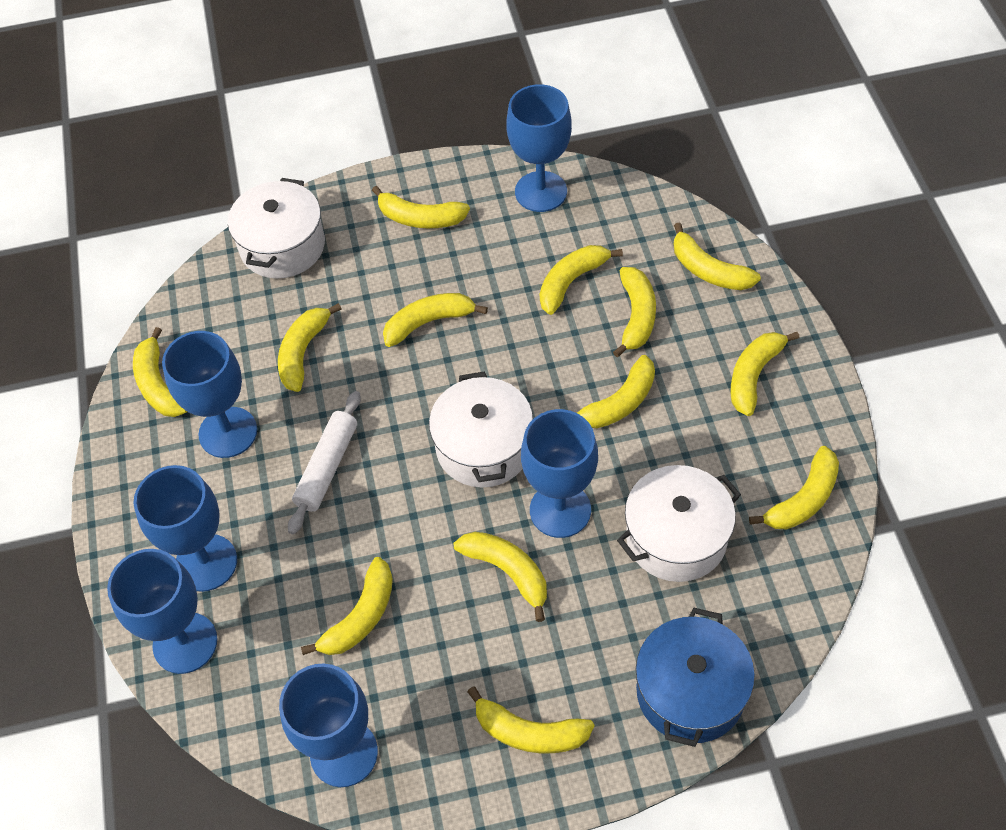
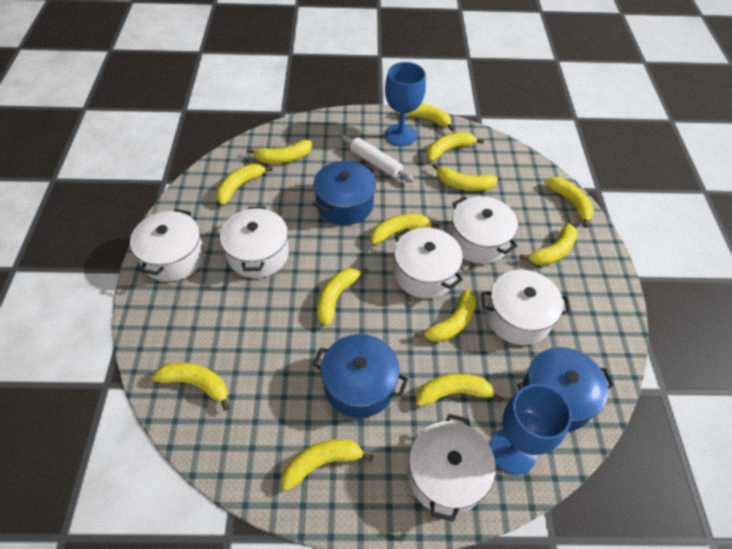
blue goblet: [107,549,217,674] [134,465,237,592] [162,331,257,458] [279,663,378,787] [506,84,572,212] [521,409,598,538] = 6 -> [385,62,426,146] [490,384,572,475] = 2
blue pot: [636,607,755,747] = 1 -> [313,161,376,225] [313,334,408,418] [517,347,614,431] = 3
white pot: [228,178,325,279] [429,372,533,488] [617,465,741,582] = 3 -> [130,209,204,282] [220,206,289,278] [394,227,463,299] [408,414,496,522] [450,196,518,264] [481,270,570,345] = 6

